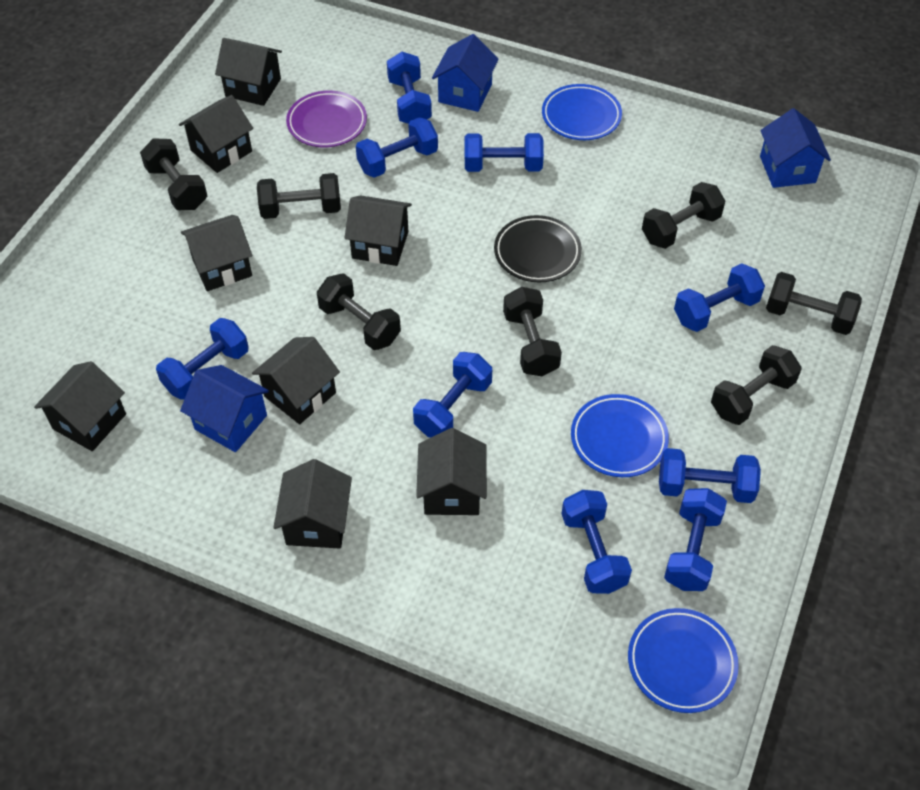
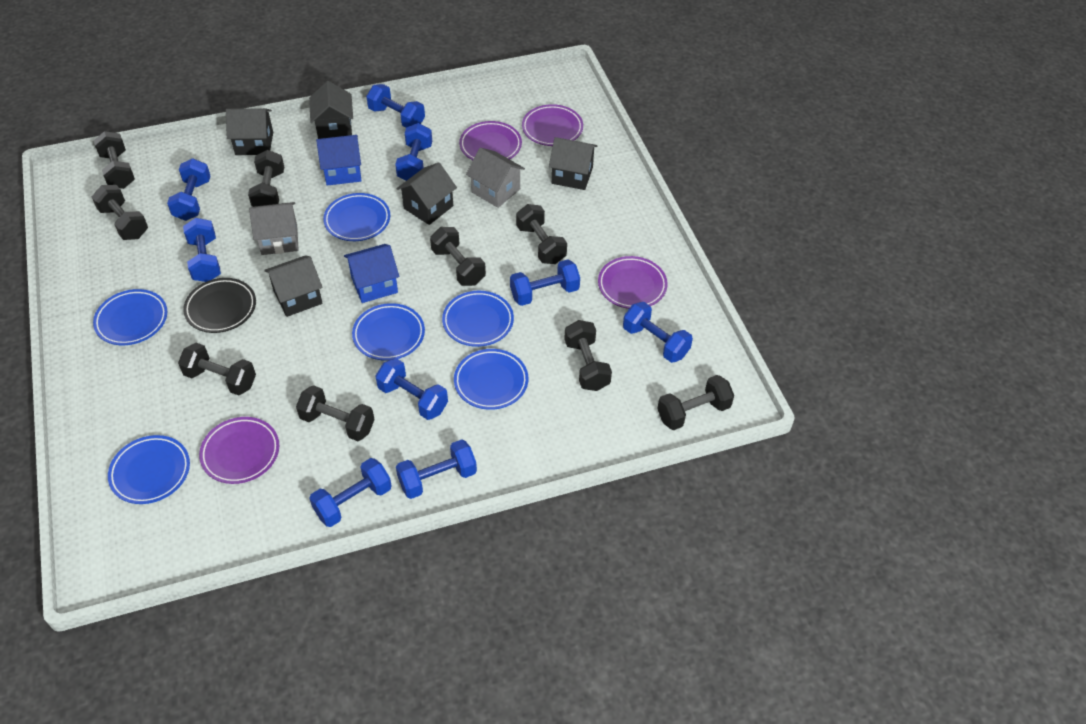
black dumbbell: [140,138,207,210] [257,173,341,219] [317,273,401,350] [503,287,562,376] [642,182,725,249] [711,345,801,425] [766,272,862,335] = 7 -> [92,185,148,240] [94,131,135,189] [178,343,256,395] [248,150,284,207] [296,385,375,441] [430,227,486,286] [516,204,567,264] [564,320,612,391] [657,375,734,430] = 9
black house: [34,361,126,451] [179,95,253,173] [181,215,252,291] [215,38,282,106] [252,337,340,424] [273,459,352,549] [344,195,412,266] [416,428,487,515] = 8 -> [226,108,273,155] [264,255,322,317] [309,81,353,139] [396,162,457,225] [549,137,597,190] = 5
blue house: [180,365,269,452] [432,34,499,112] [760,108,831,188] = 3 -> [316,135,362,186] [344,244,399,303] = 2
blue plate: [542,84,622,140] [571,394,669,477] [628,608,739,713] = 3 -> [93,289,167,345] [108,435,190,504] [323,193,390,241] [352,303,425,361] [442,291,514,347] [454,349,528,410] = 6
grey house: none = 0 -> [249,202,299,255] [466,148,525,208] = 2
purple plate: [286,91,367,147] = 1 -> [199,417,279,484] [459,121,522,160] [522,104,583,146] [598,256,668,309] = 4

